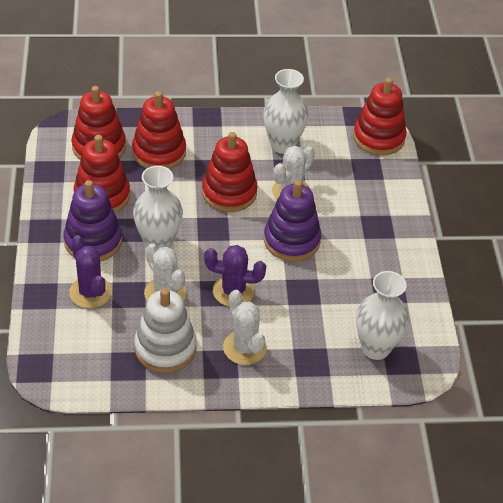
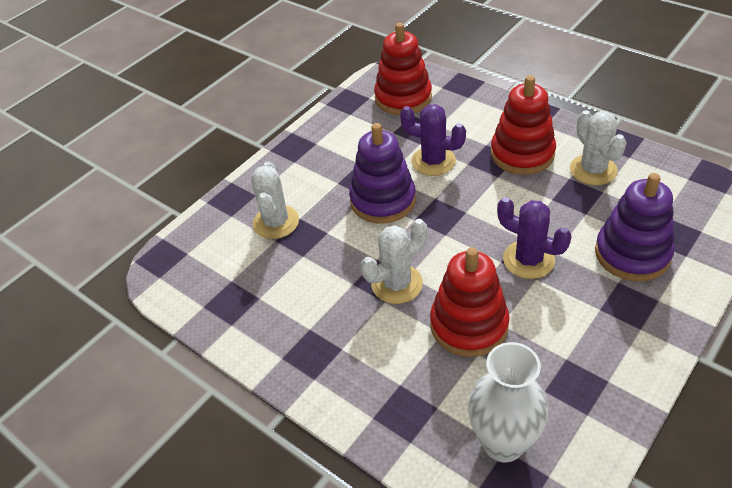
red stacking toy: [72,86,126,160] [74,135,130,213] [132,91,186,169] [202,132,258,212] [353,78,407,155] = 5 -> [374,23,432,115] [430,247,509,357] [491,75,556,175] = 3
white stacking toy: [134,288,197,373] = 1 -> none = 0
white vase: [133,166,183,248] [263,69,309,154] [356,271,409,360] = 3 -> [468,342,549,463] = 1

